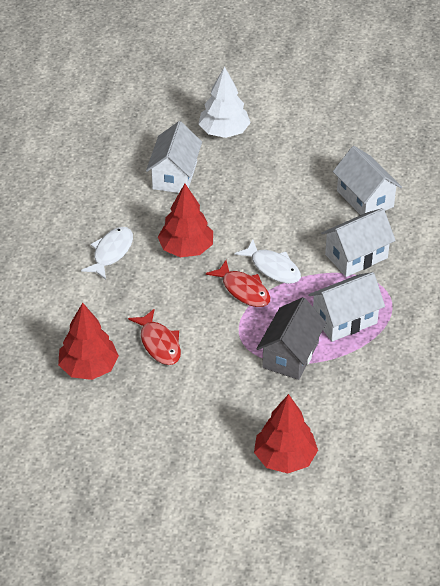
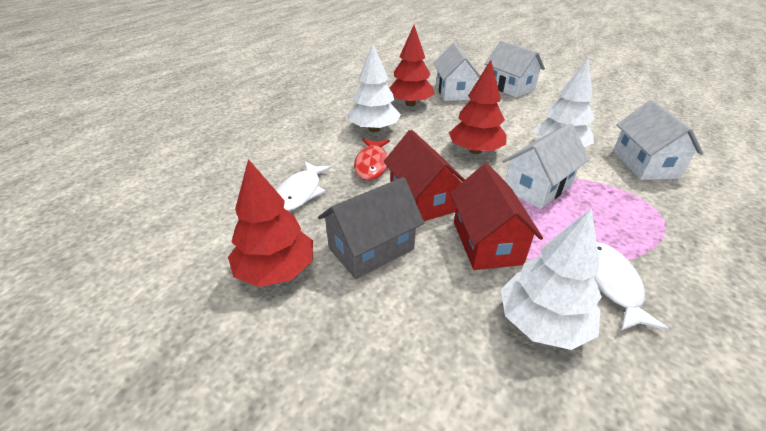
red fish: [128,309,181,365] [206,260,270,307] = 2 -> [354,138,390,181] = 1
red house: none = 0 -> [384,130,465,221] [450,163,543,270] = 2
white tree: [199,66,251,138] = 1 -> [348,44,401,132] [501,208,602,350] [534,58,595,147] = 3

